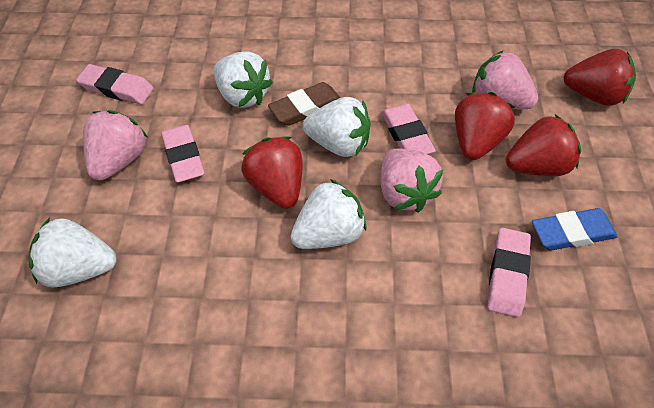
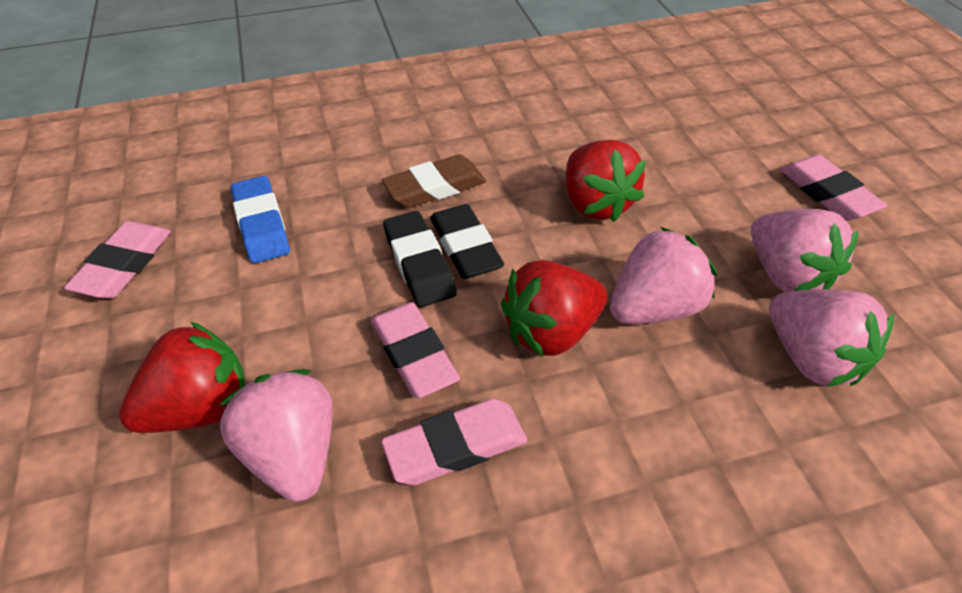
black eraser: none = 0 -> [383,211,457,307] [430,204,504,279] = 2
pink strawberry: [83,110,147,181] [381,149,443,212] [472,50,539,109] = 3 -> [219,369,333,502] [610,227,717,324] [751,209,859,292] [769,290,894,387] = 4
red strawberry: [241,136,303,209] [455,92,515,160] [506,115,581,176] [563,49,636,106] = 4 -> [119,321,245,433] [501,260,607,357] [566,140,646,222] = 3
white strawberry: [28,218,117,287] [213,52,273,108] [291,179,366,249] [303,97,370,157] = 4 -> none = 0

